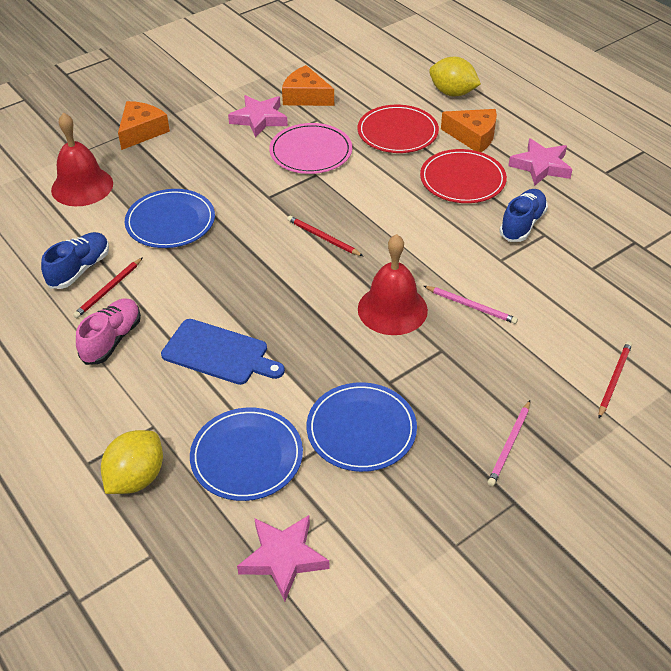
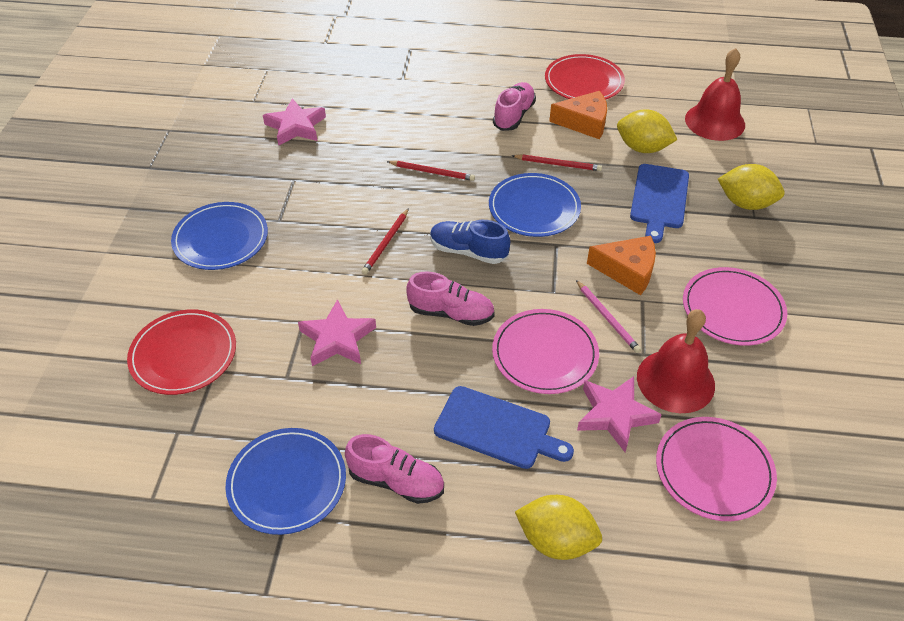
blue cutting board: [161,319,285,385] = 1 -> [434,386,574,469] [630,164,689,243] = 2
blue shoe: [41,232,109,289] [499,189,548,242] = 2 -> [430,220,510,264] = 1
orange cheese: [118,101,170,150] [282,65,334,106] [441,109,497,152] = 3 -> [549,91,607,140] [587,236,656,295] = 2
pink pencil: [424,286,518,324] [487,400,530,486] = 2 -> [576,280,641,353] = 1
pink plate: [269,123,352,174] = 1 -> [492,309,599,394] [656,417,777,521] [683,267,787,346] = 3
pink shoe: [76,298,141,365] = 1 -> [345,434,444,504] [407,272,495,326] [493,82,536,131] = 3
yellow lemon: [101,430,163,494] [429,57,481,96] = 2 -> [515,495,602,560] [617,109,677,153] [718,164,785,210] = 3

